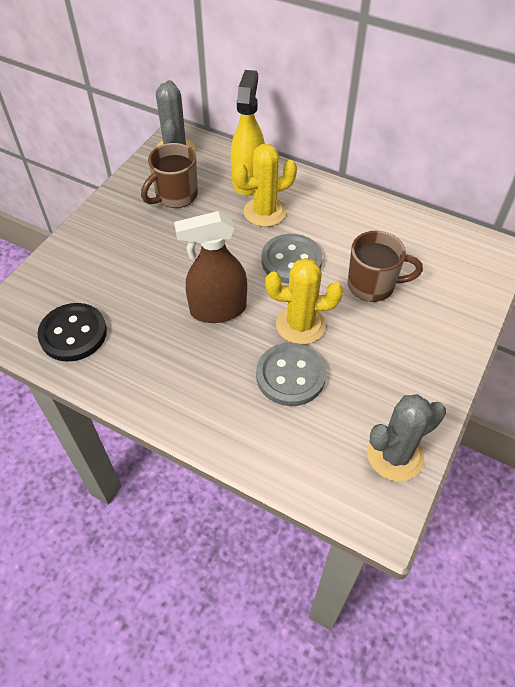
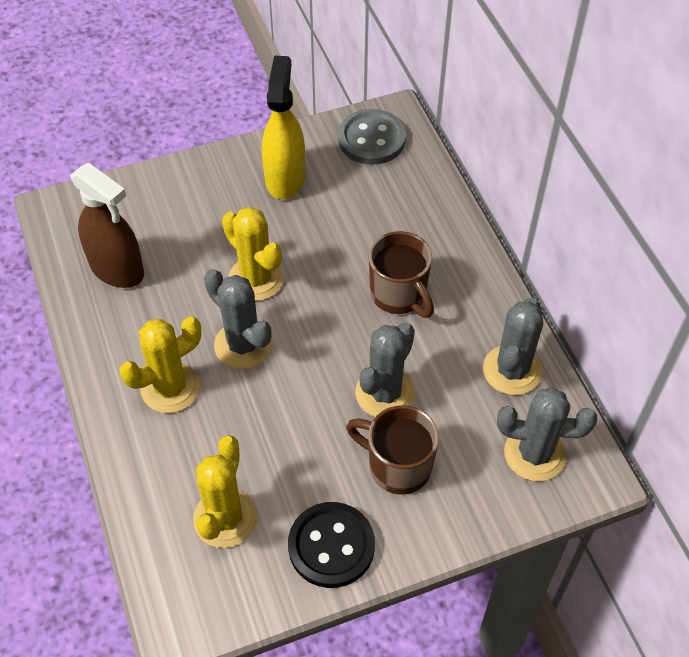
grey button: [256,343,326,406] [261,234,323,284] = 2 -> [338,109,406,165] = 1
grey cactus: [156,80,195,152] [367,394,446,481] = 2 -> [204,269,272,369] [355,323,416,417] [483,298,543,395] [497,387,597,481] = 4
yellow cactus: [233,144,297,227] [266,258,343,345] = 2 -> [119,316,201,413] [193,435,258,548] [222,207,284,301] = 3

